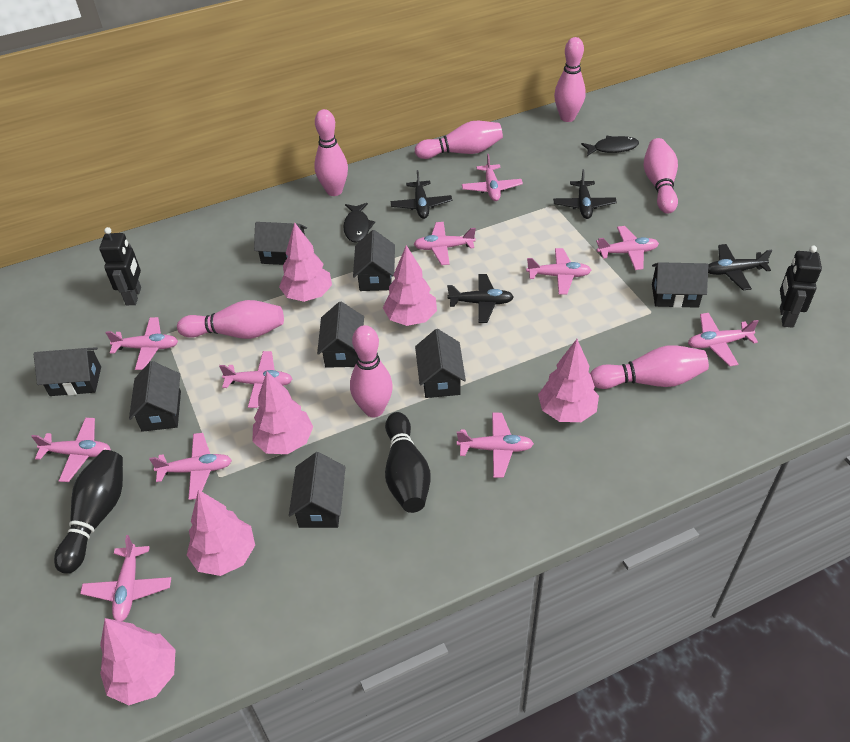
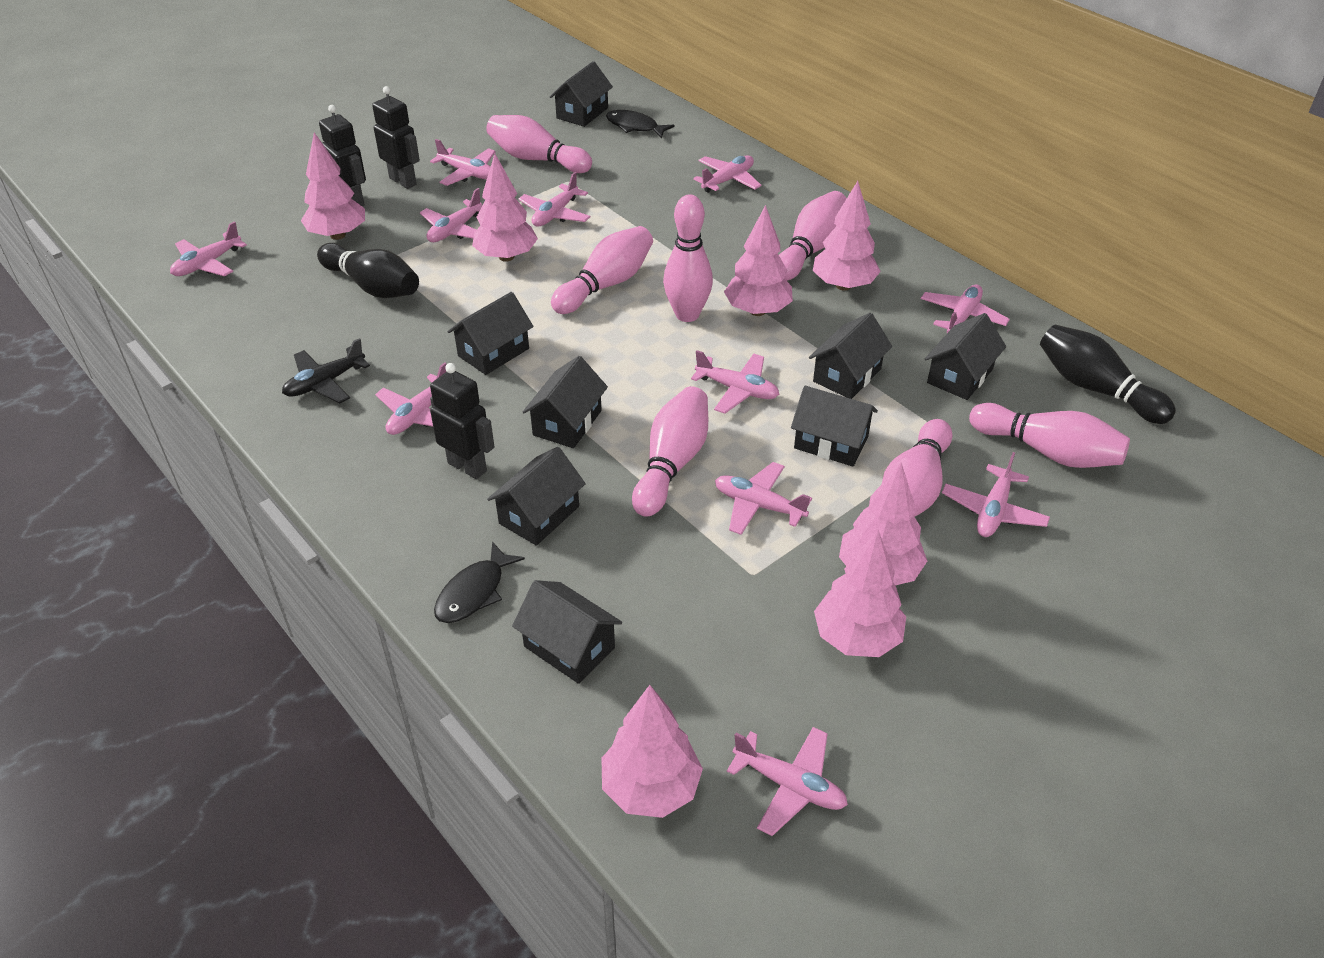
black plane: [390,170,452,219] [447,274,514,323] [553,169,617,219] [708,244,772,290] = 4 -> [282,338,370,404] = 1
black robot: [99,227,141,305] [780,246,822,328] = 2 -> [319,105,366,206] [372,86,420,189] [430,363,495,479] = 3
pink tree: [100,618,175,705] [187,490,255,576] [252,371,313,454] [279,222,332,302] [383,245,437,326] [538,339,599,422] = 6 -> [301,133,365,240] [472,154,538,262] [601,685,703,818] [724,205,793,316] [813,181,881,291] [814,530,906,657] [839,463,927,585] = 7

